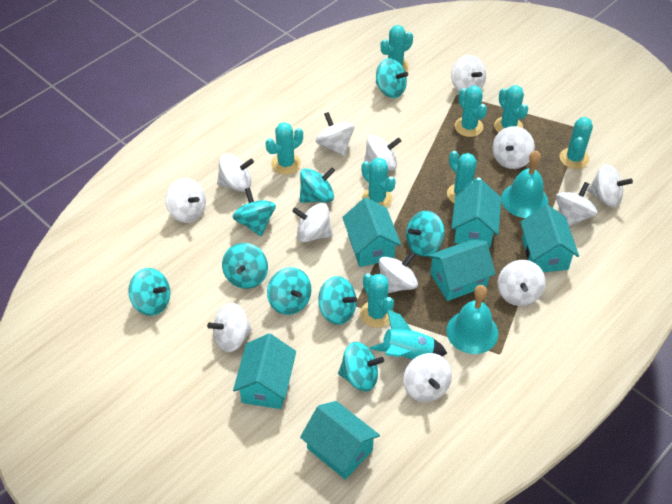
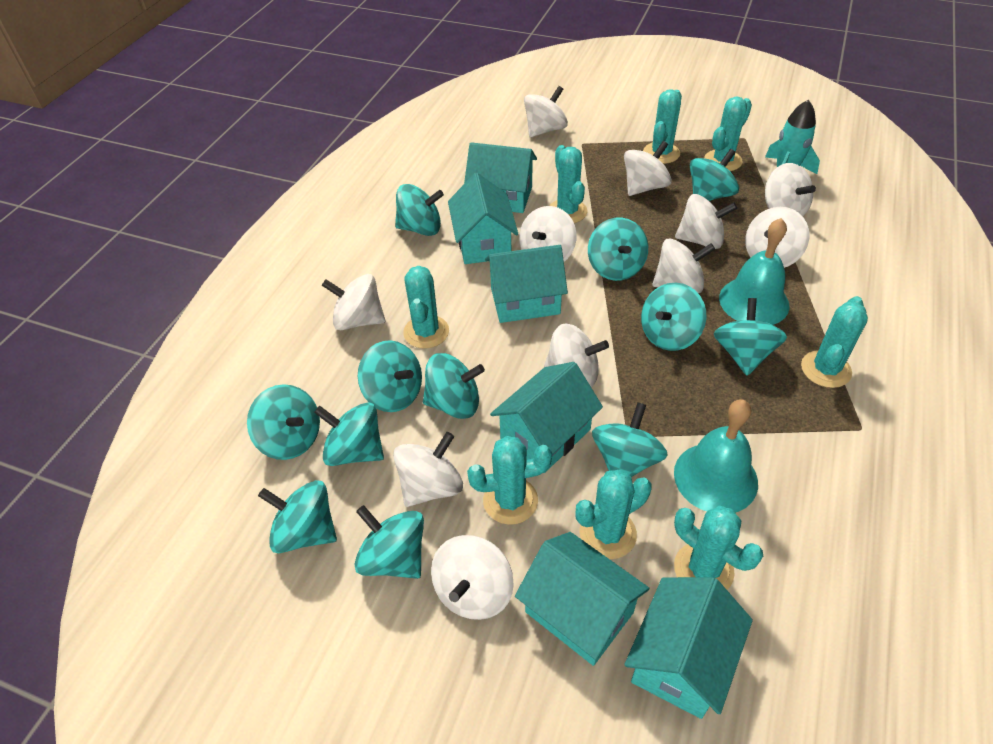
turquoise spinning top: [128,268,170,316] [222,243,268,289] [232,188,276,236] [267,267,312,315] [300,167,335,203] [318,276,357,325] [338,342,384,392] [376,58,408,98] [406,211,444,256] = 9 -> [247,384,320,460] [258,480,337,553] [314,402,384,466] [354,505,424,579] [358,340,422,412] [395,184,444,236] [423,353,485,419] [588,217,648,281] [592,402,668,477] [641,283,706,351] [690,149,739,201] [714,298,787,375] = 12
white spinning top: [165,178,206,223] [207,303,252,352] [217,153,254,192] [292,203,333,242] [316,112,354,156] [364,135,401,171] [379,251,418,293] [403,353,452,402] [451,55,486,92] [492,126,535,169] [497,260,546,306] [556,182,597,226] [587,164,633,207] = 13 -> [322,274,385,330] [393,432,463,507] [431,535,514,620] [519,206,577,262] [524,86,568,137] [544,324,609,388] [624,141,672,196] [652,238,715,293] [675,194,737,249] [745,207,809,268] [765,163,816,216] = 11

